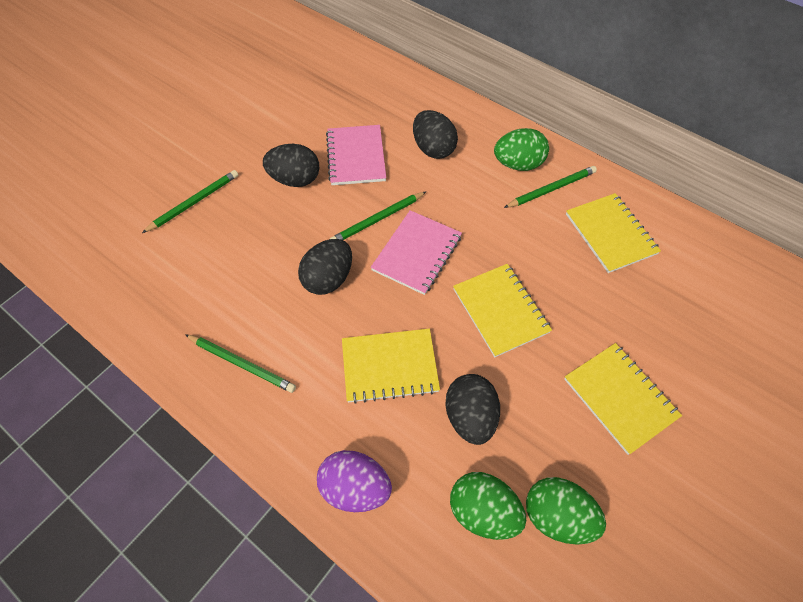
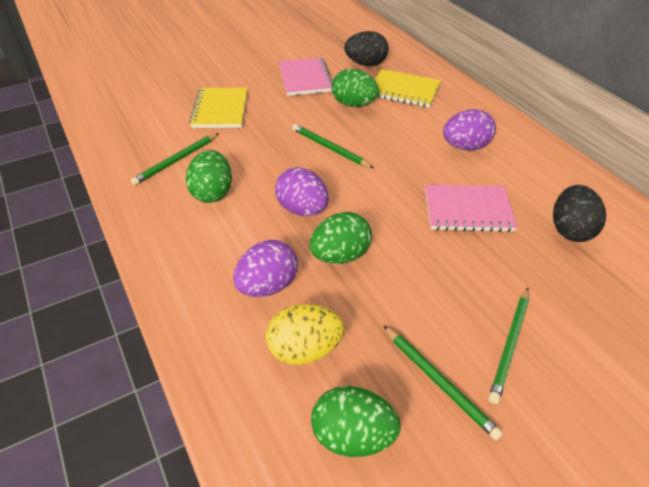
black egg: [263,144,319,187] [298,239,352,295] [413,110,458,159] [445,374,500,445] = 4 -> [344,31,389,66] [553,185,606,242] = 2
green egg: [450,472,526,540] [494,128,549,171] [526,477,606,545] = 3 -> [186,150,232,203] [309,212,372,264] [311,386,401,457] [332,69,379,107] = 4
purple egg: [317,450,392,512] = 1 -> [233,240,298,297] [275,167,329,216] [443,109,496,151] = 3
yellow egg: none = 0 -> [266,304,344,365] = 1
yellow notebook: [342,329,440,404] [453,264,552,357] [564,343,682,455] [566,193,661,273] = 4 -> [189,88,248,128] [375,69,441,107] = 2

